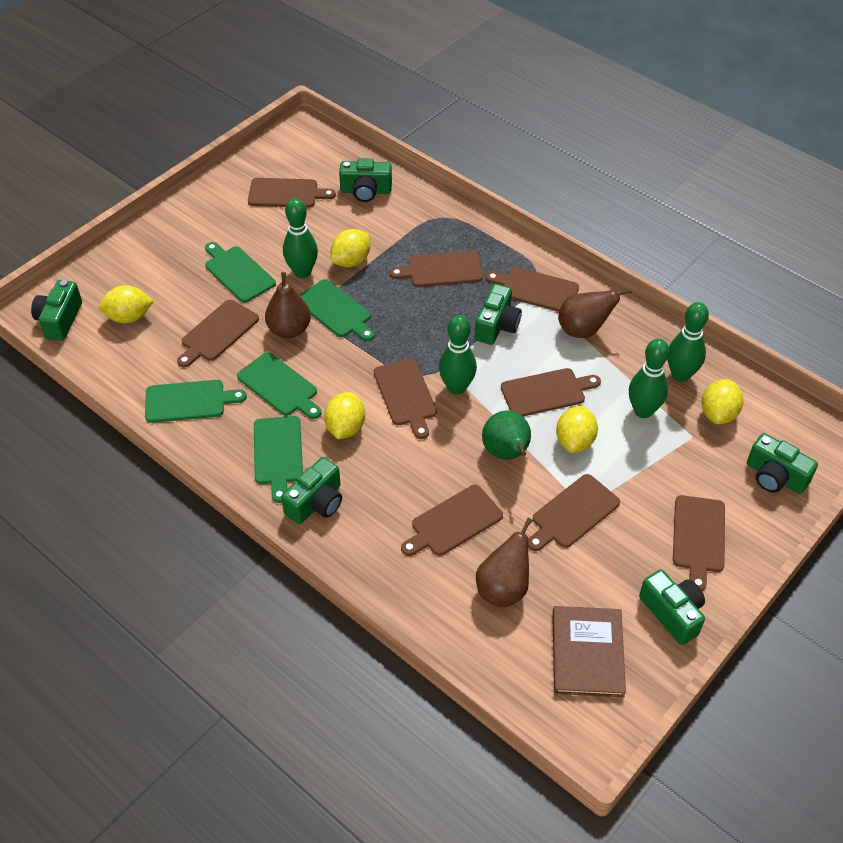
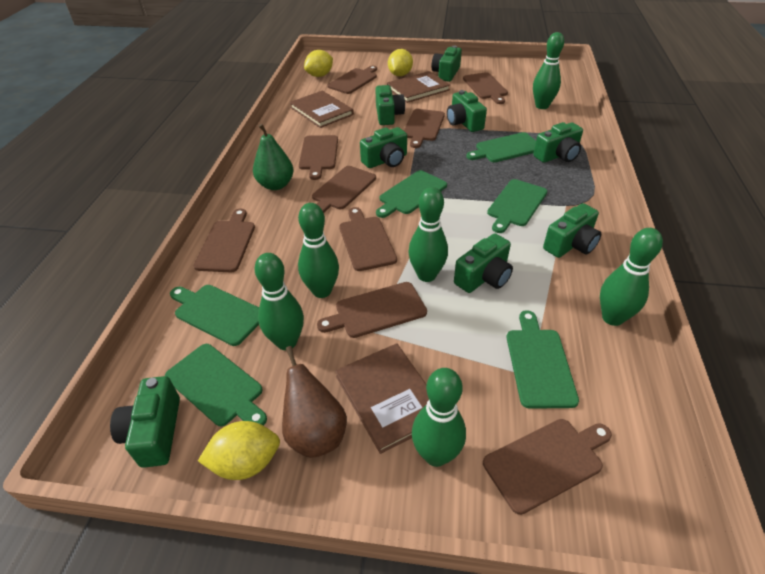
brown book: [553,606,626,697] = 1 -> [290,91,354,128] [335,343,429,454] [387,71,450,103] = 3
brown pear: [265,272,311,338] [476,518,533,608] [558,288,632,338] = 3 -> [282,346,347,458] = 1
green bowling pin: [283,198,318,278] [439,315,477,395] [629,339,669,418] [667,302,709,382] = 4 -> [254,253,304,350] [298,203,339,298] [408,187,448,282] [412,368,466,467] [533,32,564,109] [600,228,663,326] = 6
green camera: [31,280,82,341] [281,457,342,524] [339,158,392,202] [475,284,522,345] [639,569,705,645] [747,433,818,494] = 6 -> [110,376,180,468] [360,127,407,168] [375,85,405,125] [431,46,462,82] [447,90,487,132] [454,233,513,293] [533,122,583,163] [543,203,601,258] = 8
green cutting board: [145,380,247,423] [205,242,276,303] [237,352,322,419] [254,416,303,503] [300,279,375,341] = 5 -> [165,344,267,426] [170,285,259,346] [376,170,447,218] [466,132,536,162] [487,179,547,233] [506,310,579,409] = 6
yellow lemon: [98,285,154,323] [324,392,365,439] [331,229,370,267] [556,406,598,453] [702,379,743,424] = 5 -> [198,421,280,480] [304,50,333,77] [388,49,413,76] = 3

